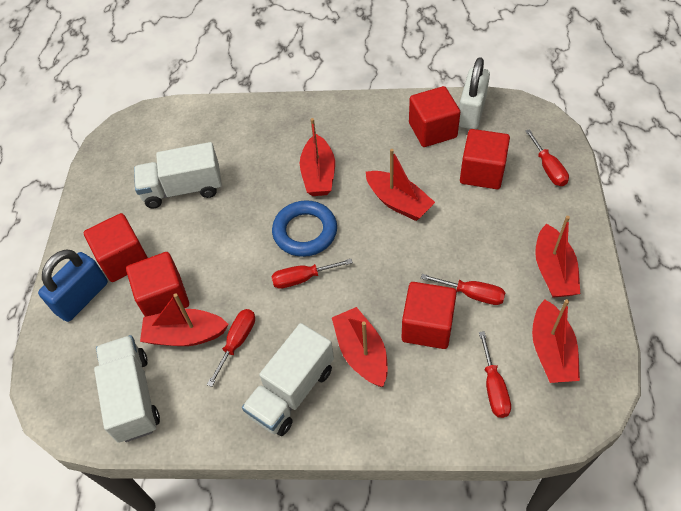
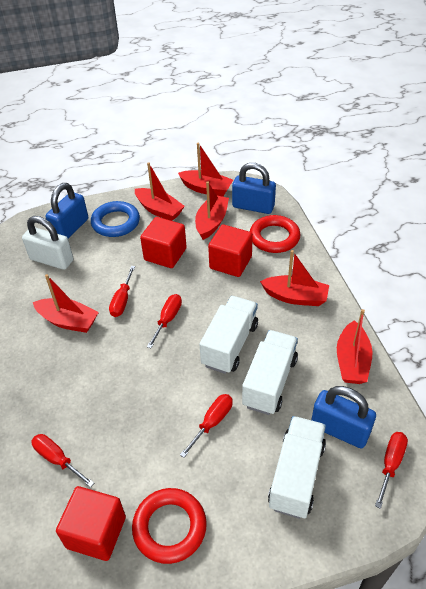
blue padlock: [38,250,108,322] = 1 -> [46,183,88,238] [232,163,276,214] [311,386,376,448] = 3
red cube: [83,213,148,282] [126,252,189,317] [402,282,457,349] [409,86,460,147] [460,129,510,189] = 5 -> [56,486,126,561] [140,217,187,268] [208,224,253,277] = 3
red ring: none = 0 -> [132,488,207,564] [250,215,301,253] = 2

